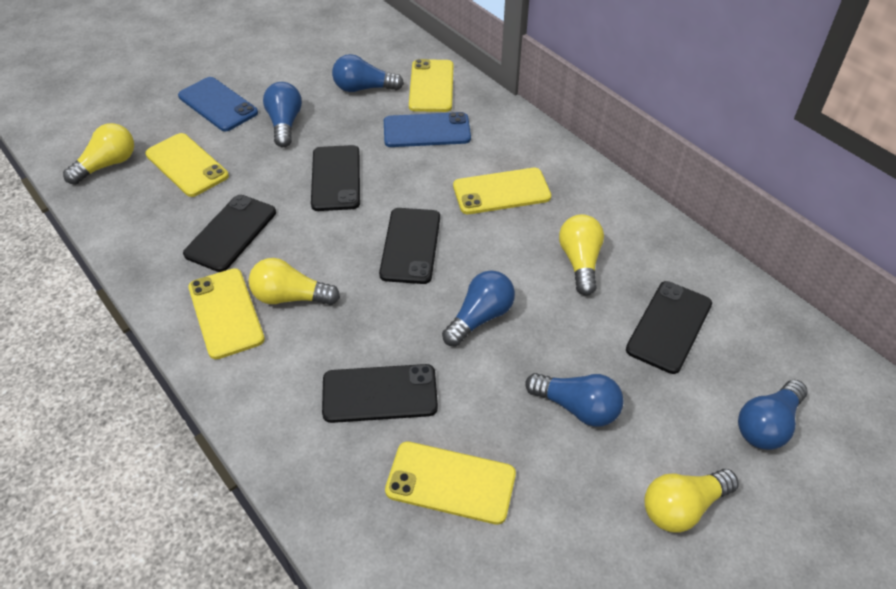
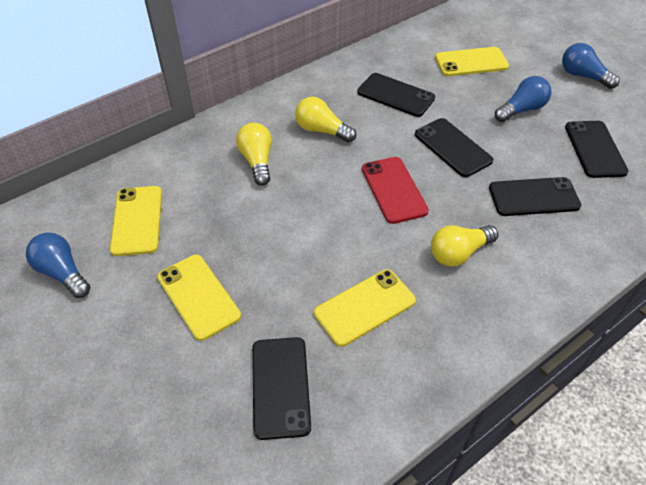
blue light bulb: [263,82,302,147] [332,54,404,92] [442,270,515,347] [525,373,624,427] [738,380,808,450] = 5 -> [26,233,90,298] [495,76,552,122] [562,43,620,89] = 3
blue phone: [178,77,258,131] [384,112,471,147] = 2 -> none = 0
red phone: none = 0 -> [362,157,429,224] = 1
yellow light bulb: [63,123,134,185] [249,258,340,305] [559,214,604,296] [645,469,739,532] = 4 -> [236,123,272,186] [295,96,356,143] [431,225,498,267] = 3
yellow phone: [145,133,229,197] [188,268,265,359] [385,441,516,525] [409,59,453,112] [453,168,551,214] = 5 -> [110,186,162,256] [157,255,241,341] [314,269,416,347] [435,47,509,76] = 4

